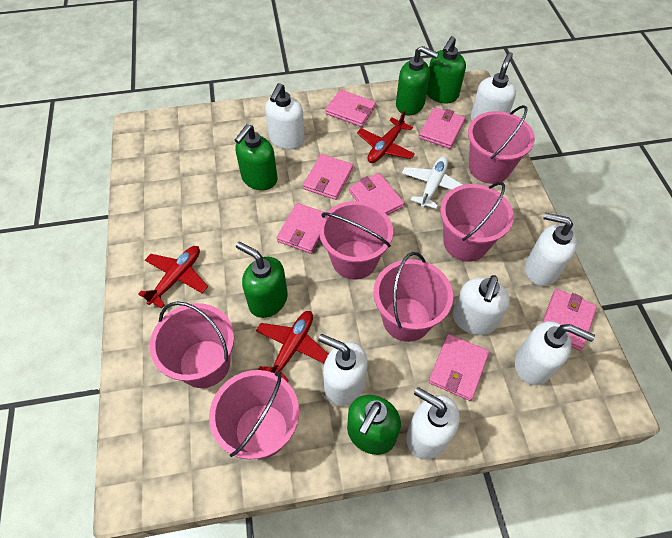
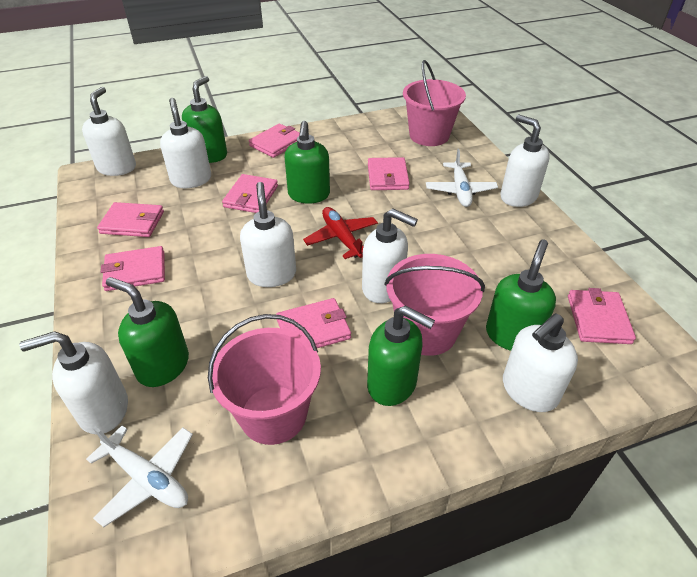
pink bucket: [150,301,234,388] [209,370,299,459] [319,201,393,280] [374,252,453,342] [440,182,514,262] [468,105,535,184] = 6 -> [208,314,321,445] [384,254,485,356] [403,60,466,146] = 3
red plane: [138,246,208,309] [256,311,328,382] [357,111,415,163] = 3 -> [303,207,378,259] = 1
white plane: [402,157,463,209] = 1 -> [86,425,193,527] [426,149,498,207] = 2

